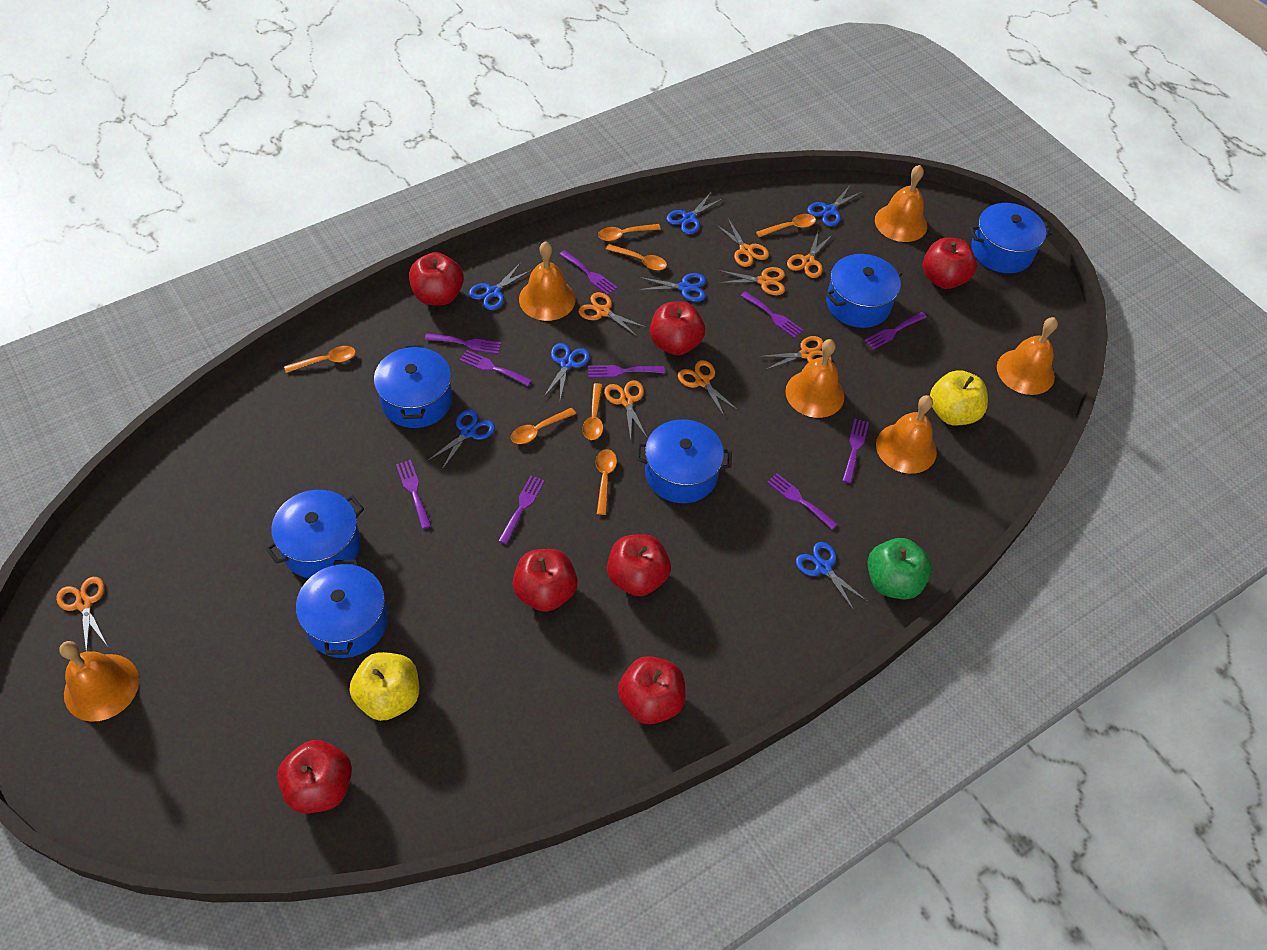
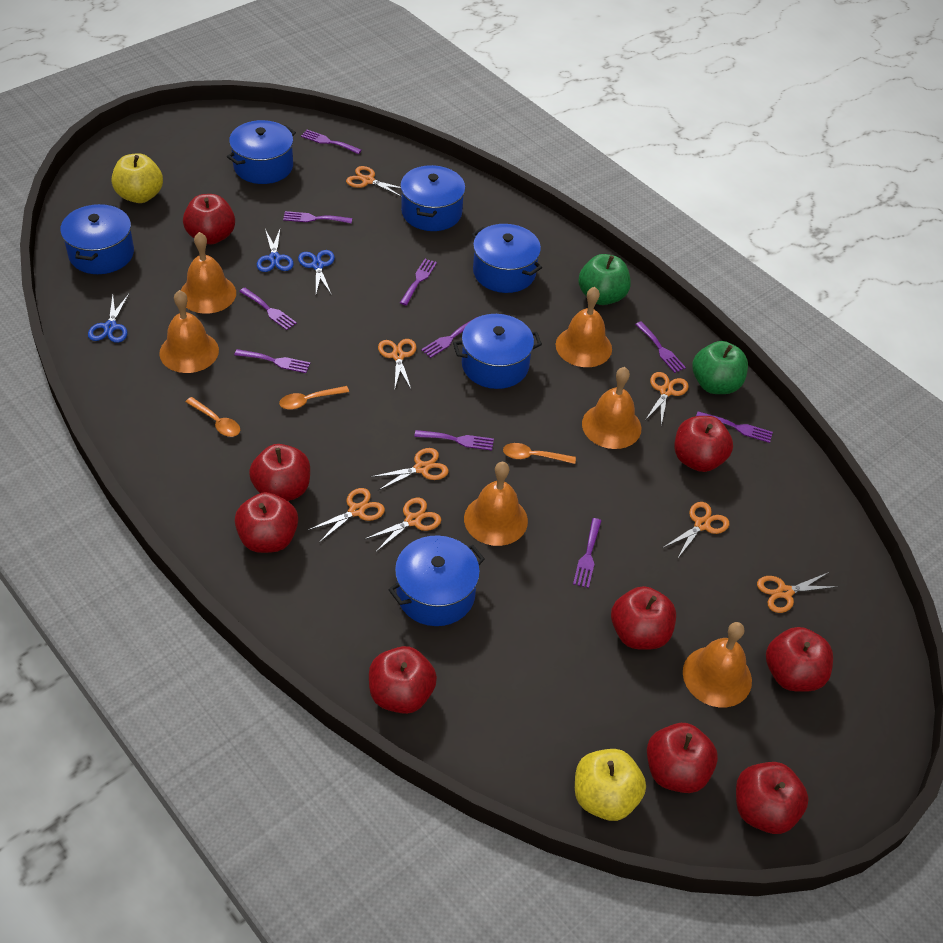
blue scissors: [427,409,495,469] [469,262,532,310] [543,343,590,400] [639,273,706,302] [666,193,722,234] [796,542,868,610] [807,187,862,226] = 7 -> [88,294,129,343] [257,229,294,272] [298,250,335,295] = 3
green apple: [868,538,932,599] = 1 -> [578,254,631,305] [692,341,748,394] = 2
orange spoon: [284,346,356,373] [511,408,576,444] [582,383,603,440] [596,449,617,515] [598,224,661,241] [606,244,667,271] [756,214,816,237] = 7 -> [186,397,240,437] [279,386,349,410] [503,443,576,464] = 3
red apple: [277,740,352,813] [409,252,464,305] [513,549,578,612] [607,534,671,596] [618,656,685,724] [650,301,705,355] [923,237,977,289] = 7 -> [183,194,235,245] [235,492,298,553] [249,444,310,501] [369,646,437,714] [611,586,676,650] [647,723,718,793] [675,416,733,472] [736,762,809,834] [766,627,833,692] = 9

